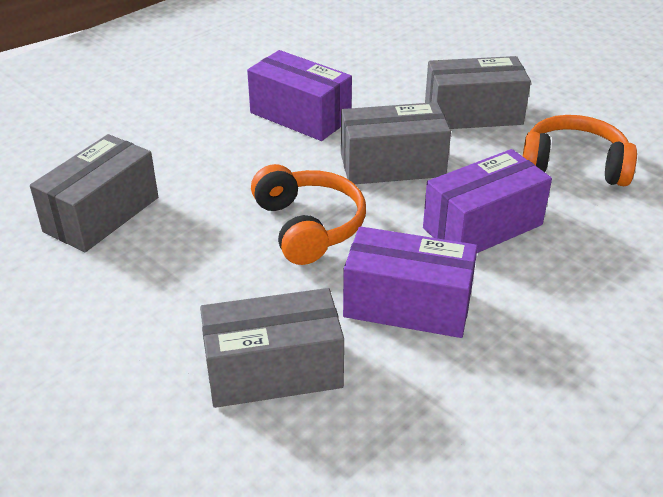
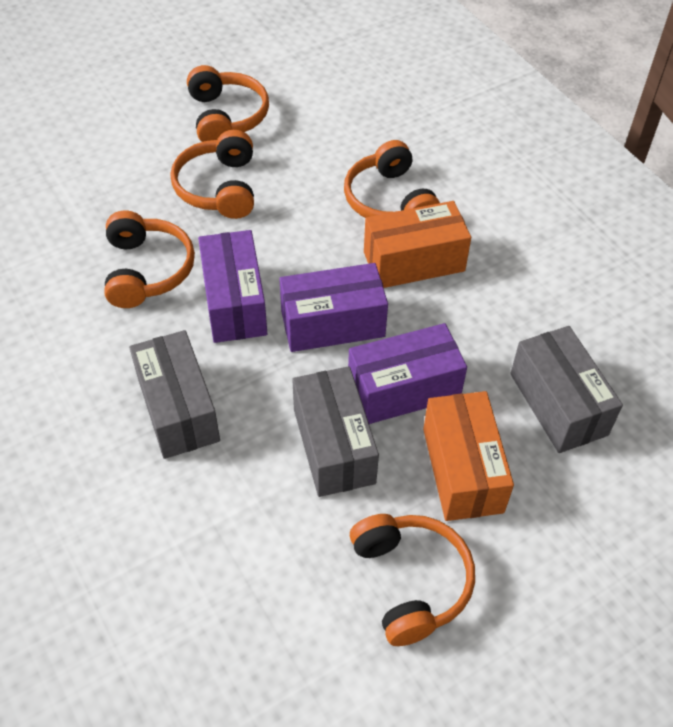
grey box: [30,134,158,252] [200,288,344,408] [341,102,451,184] [425,56,531,129] = 4 -> [129,330,220,459] [292,366,379,497] [510,326,623,453] = 3
orange box: none = 0 -> [364,201,471,288] [423,391,514,521] = 2
orange headphones: [251,164,366,265] [523,115,637,186] = 2 -> [104,211,195,308] [171,130,254,219] [187,65,269,142] [344,140,440,218] [350,514,475,646] = 5

